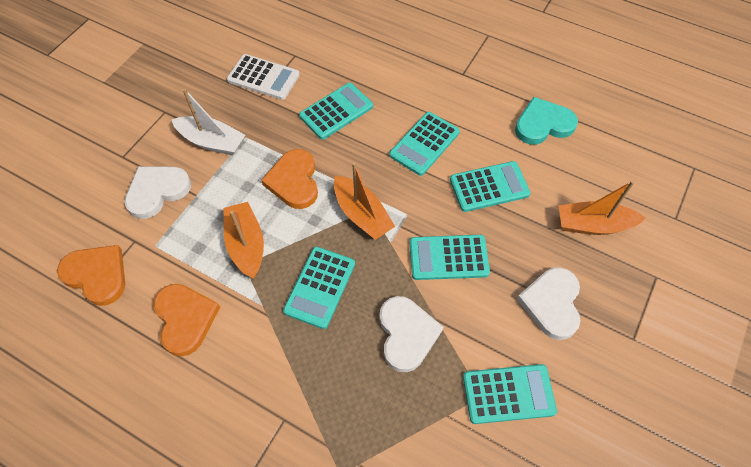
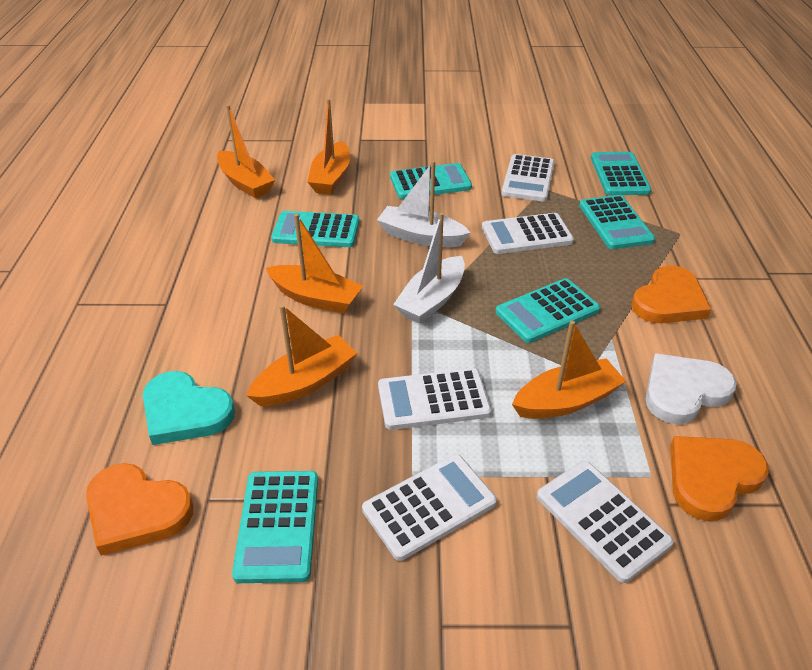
orange boat: [224,202,264,279] [334,162,395,240] [558,180,645,235] = 3 -> [217,105,275,198] [246,304,357,406] [266,214,363,313] [307,99,350,195] [512,321,626,419] = 5
white boat: [171,88,245,156] = 1 -> [377,161,471,247] [393,213,465,324] = 2
white calculator: [227,54,300,100] = 1 -> [362,454,497,561] [378,368,491,430] [482,213,574,254] [501,154,555,201] [537,461,673,583] = 5
white heart: [125,166,191,219] [379,296,444,372] [517,267,581,340] = 3 -> [646,353,737,424] = 1

